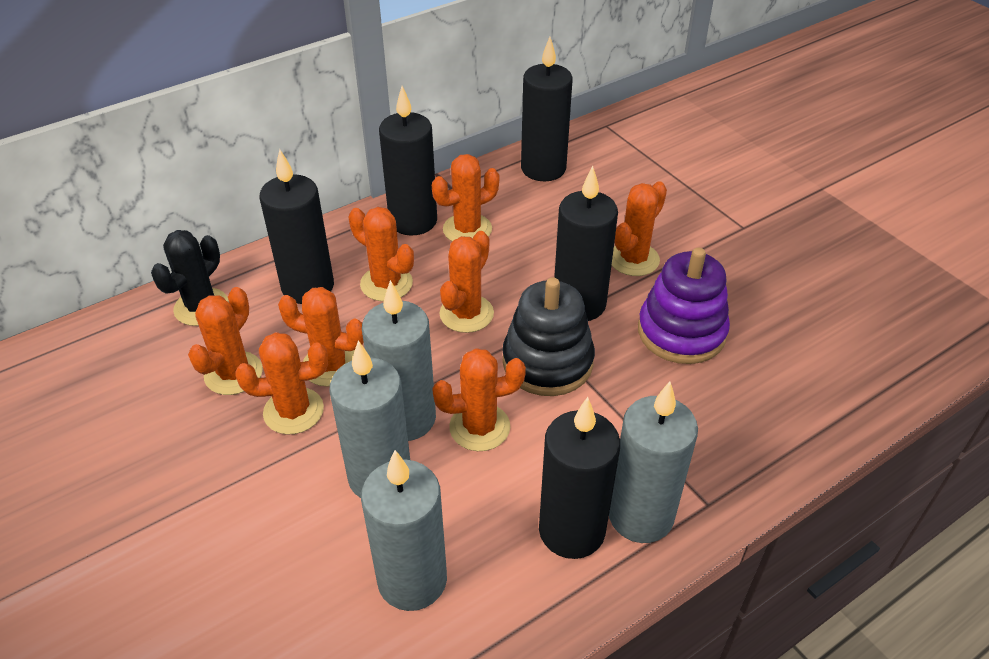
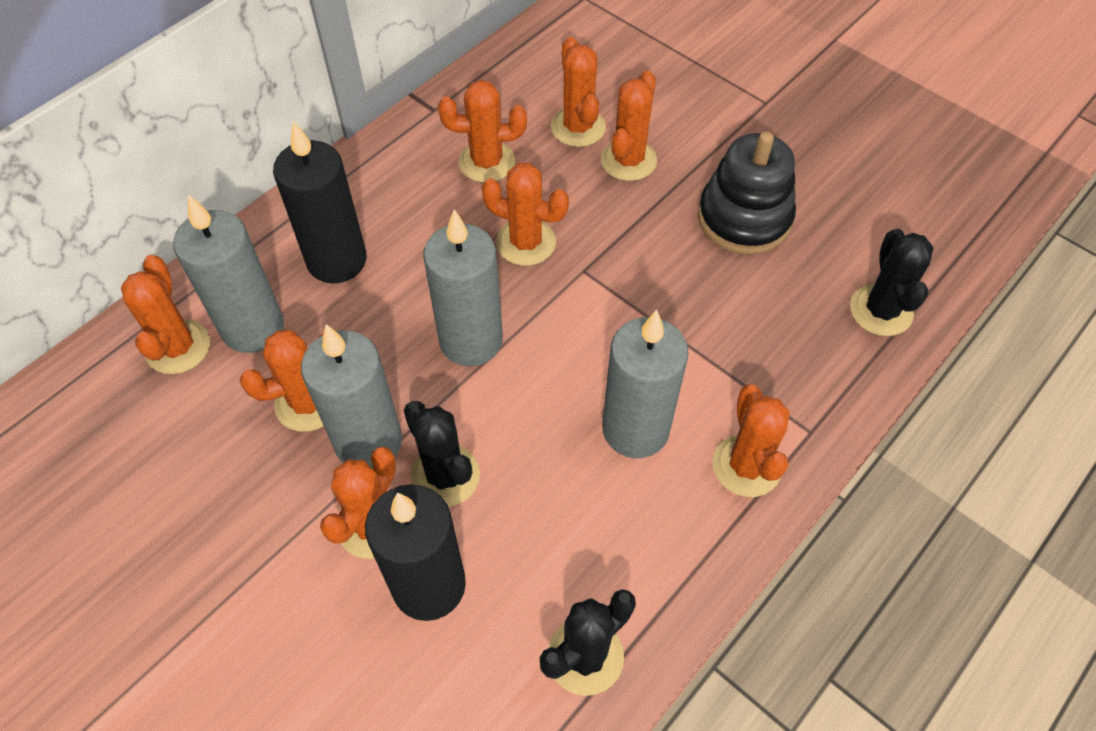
black cactus: [151,230,229,326] = 1 -> [404,401,480,507] [540,589,636,696] [850,229,934,336] = 3
black candle: [260,149,334,304] [379,86,437,236] [521,37,573,181] [539,397,620,559] [554,166,618,321] = 5 -> [273,121,367,284] [365,484,466,621] = 2
purple stacking toy: [638,248,730,364] = 1 -> none = 0

